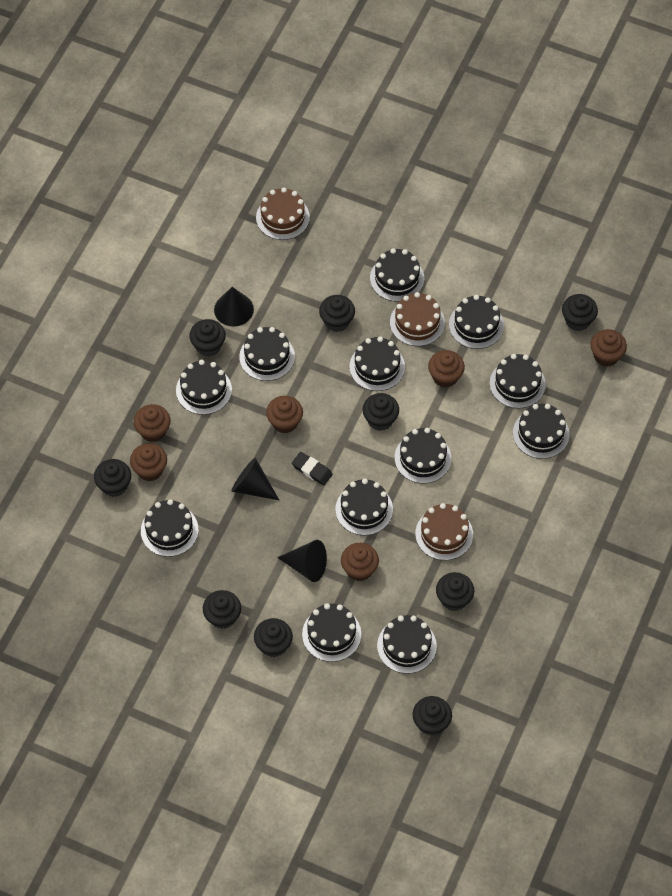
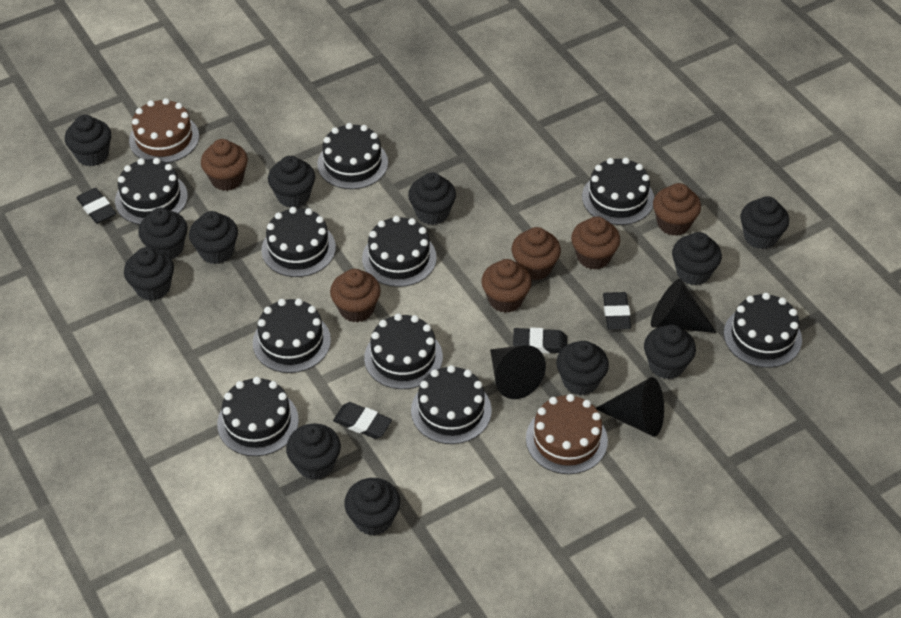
black cake: [141,499,199,557] [176,360,232,415] [239,327,295,381] [302,603,361,662] [335,479,393,535] [349,336,405,391] [370,248,424,302] [377,615,437,674] [395,428,451,483] [449,295,504,349] [490,354,546,408] [513,404,569,459] = 12 -> [115,158,188,225] [217,377,299,456] [253,298,331,373] [261,207,336,277] [317,123,388,189] [362,216,437,287] [364,313,443,389] [411,365,492,444] [582,158,654,225] [724,293,802,368] = 10
black cupcake: [94,459,131,497] [189,319,226,356] [203,590,241,629] [254,618,293,657] [319,295,355,332] [362,393,399,431] [413,696,452,736] [436,572,474,611] [562,294,598,331] = 9 -> [65,115,111,166] [124,247,174,301] [138,208,187,259] [189,211,238,264] [268,156,315,208] [286,423,341,480] [344,478,400,535] [408,172,456,225] [556,341,609,395] [644,325,696,379] [672,232,722,286] [741,196,789,249] = 12
black eraser: [292,452,333,486] = 1 -> [77,188,116,224] [333,402,392,439] [513,327,567,354] [603,292,631,330] = 4
brown cake: [256,187,310,240] [390,292,445,346] [415,503,473,560] = 3 -> [129,98,199,163] [526,394,608,474] = 2

